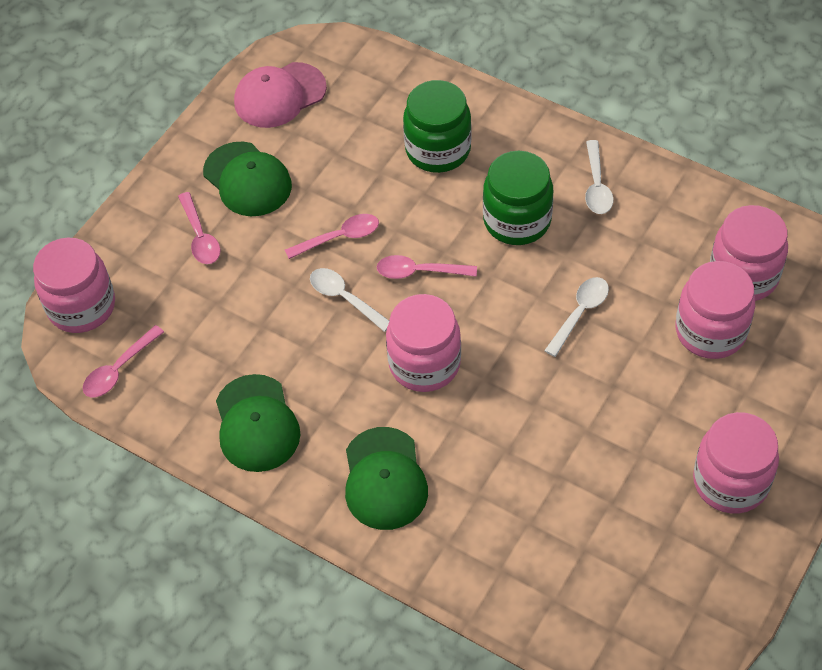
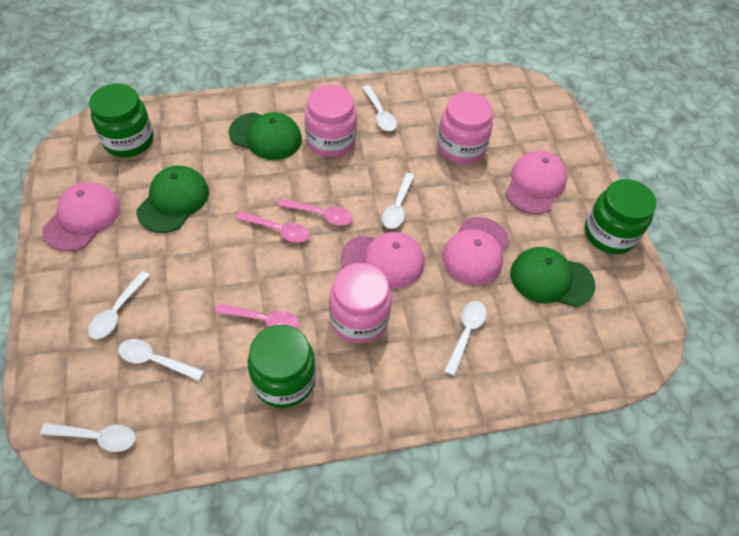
green jar: [403,80,472,173] [483,151,553,245] = 2 -> [89,84,153,157] [248,325,316,408] [585,179,656,254] = 3
pink cap: [234,62,327,128] = 1 -> [42,182,120,252] [341,232,425,288] [443,217,510,285] [505,151,567,214] = 4
pink jar: [33,238,115,333] [386,294,461,392] [676,261,755,359] [693,412,779,514] [710,205,788,301] = 5 -> [305,85,357,157] [329,263,392,343] [437,92,493,164] = 3
pink spoon: [83,325,164,398] [178,192,220,264] [285,214,379,259] [377,255,477,279] = 4 -> [215,304,299,329] [236,211,310,243] [278,198,353,226] = 3
white spoon: [310,268,389,332] [544,277,609,357] [585,140,613,214] = 3 -> [40,423,136,452] [88,271,150,339] [118,339,204,381] [362,85,397,131] [382,173,414,229] [444,301,487,376] = 6

